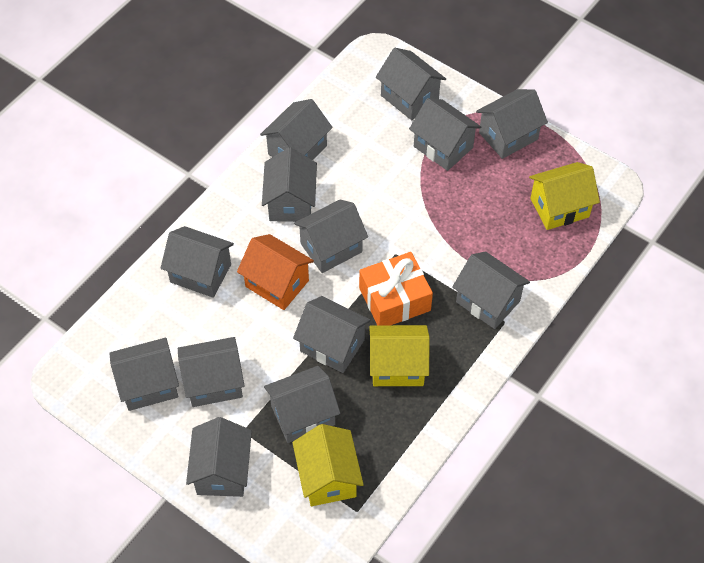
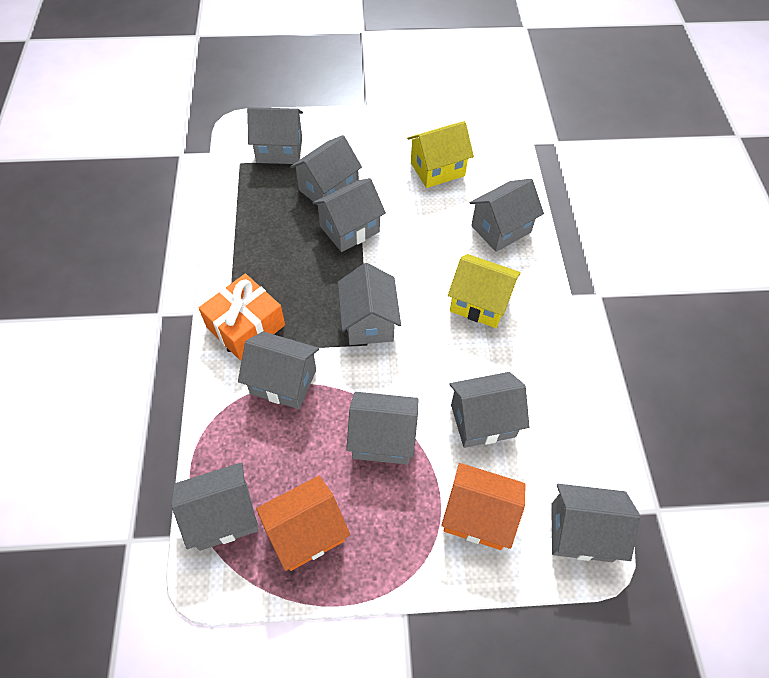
grey house: [109,338,179,411] [160,226,234,298] [178,337,245,407] [186,417,252,497] [260,99,333,160] [262,147,317,222] [264,366,340,443] [293,296,371,373] [294,199,368,273] [376,48,446,120] [409,98,481,171] [452,251,530,329] [476,89,548,159] = 13 -> [171,462,258,551] [238,331,319,409] [247,107,303,164] [290,135,362,205] [312,178,386,252] [338,263,401,345] [346,392,419,465] [450,372,529,448] [470,179,544,252] [551,484,640,562] = 10
orange house: [237,234,314,310] = 1 -> [256,476,350,571] [441,463,525,550] = 2
yellow house: [292,424,364,506] [369,325,430,386] [529,162,600,230] = 3 -> [407,121,474,188] [448,254,521,328] = 2

